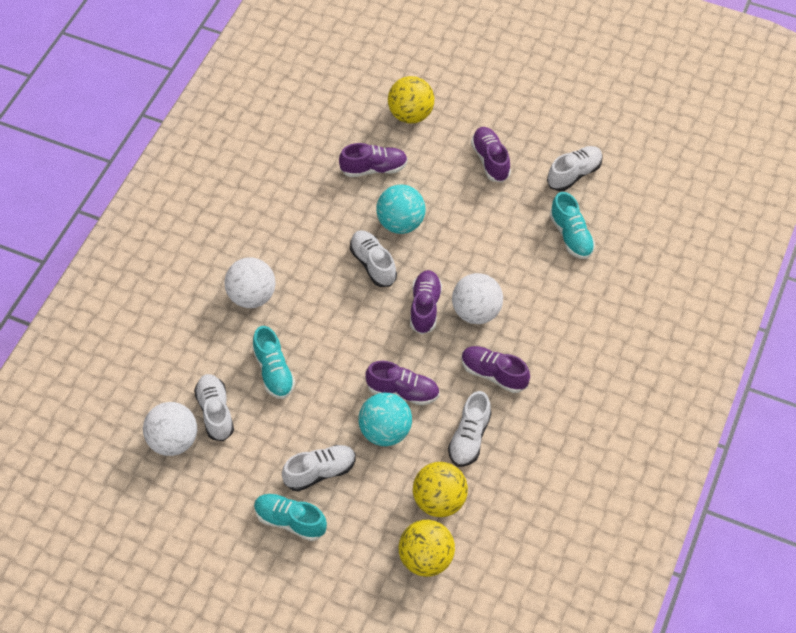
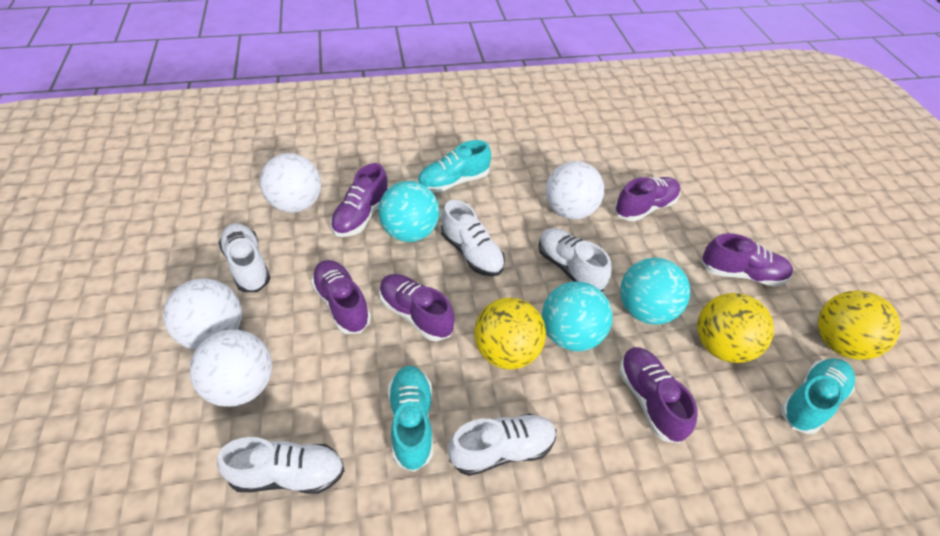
purple shoe: [339,143,408,177] [365,361,440,405] [410,270,442,334] [461,346,530,393] [471,127,511,182] = 5 -> [311,260,371,334] [330,163,389,237] [379,274,455,341] [614,177,680,221] [619,347,698,443] [701,233,793,286] = 6
turquoise ball: [358,392,412,446] [376,185,426,234] = 2 -> [378,181,439,242] [542,281,612,351] [620,258,690,325] = 3
white ball: [143,402,197,456] [224,257,276,308] [452,273,503,324] = 3 -> [163,278,242,350] [190,330,272,407] [260,153,321,213] [546,161,604,220] = 4

